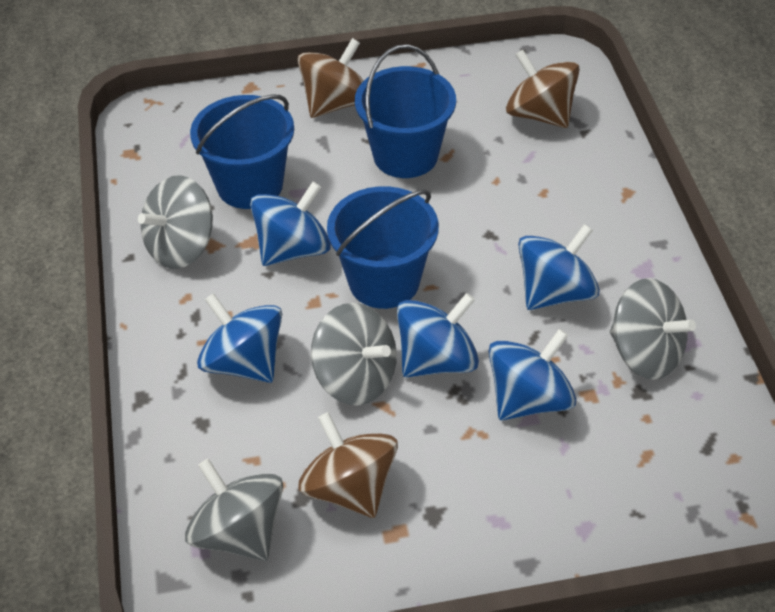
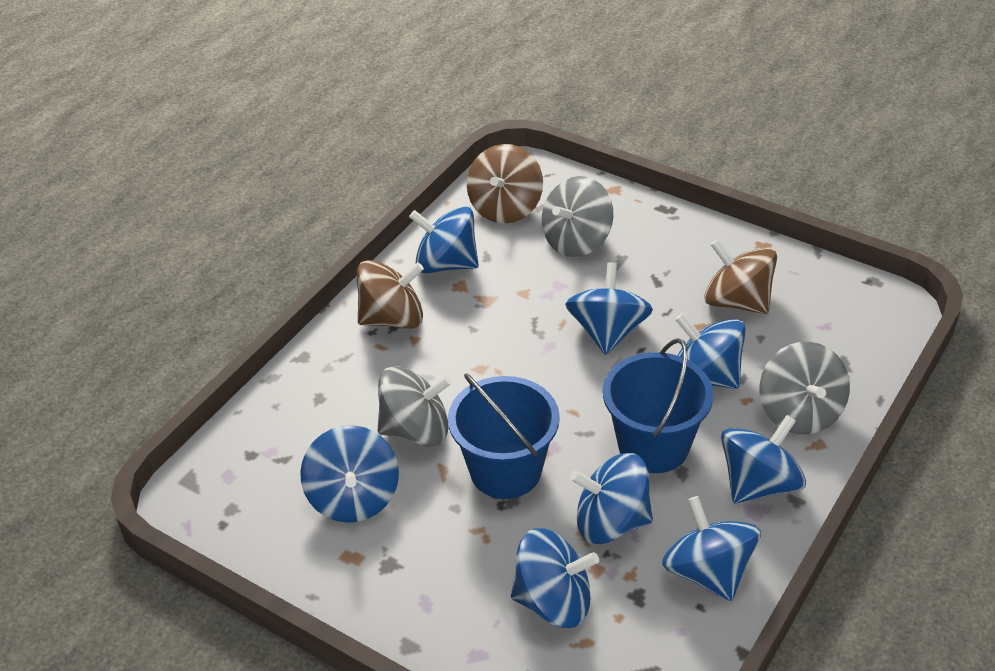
blue bucket: [190,95,294,209] [327,186,439,309] [355,44,456,178] = 3 -> [448,373,560,499] [603,338,714,473] = 2
blue spinning top: [197,293,282,383] [250,182,331,266] [397,293,479,377] [489,329,576,420] [518,224,600,310] = 5 -> [300,425,399,523] [409,206,479,274] [511,528,599,628] [565,262,653,355] [570,453,653,544] [662,496,761,601] [675,313,746,389] [721,415,806,504] = 8
grey spinning top: [138,175,213,269] [185,459,283,561] [311,303,397,405] [610,278,696,380] = 4 -> [378,366,452,447] [542,176,613,257] [760,342,850,435] = 3

